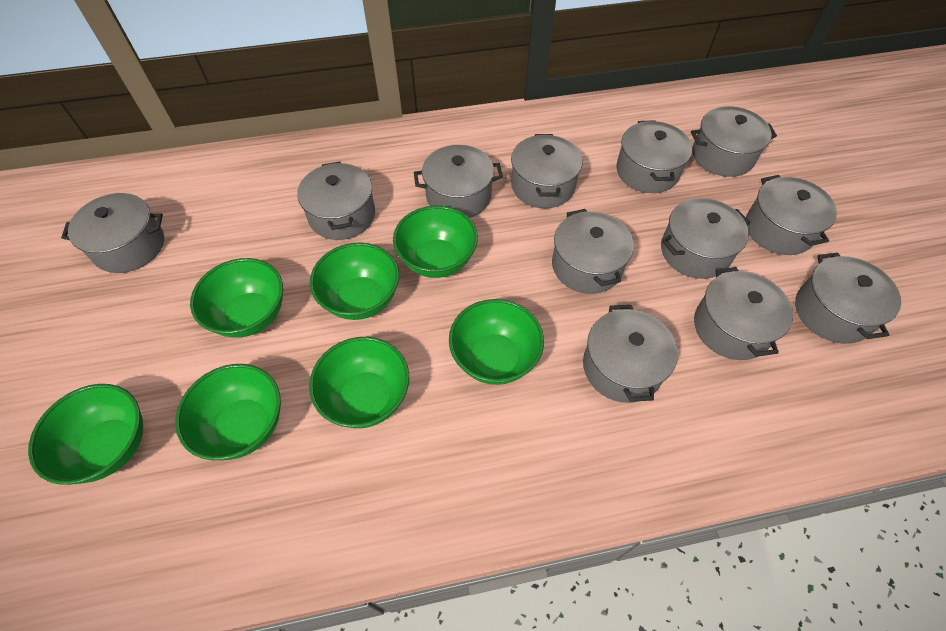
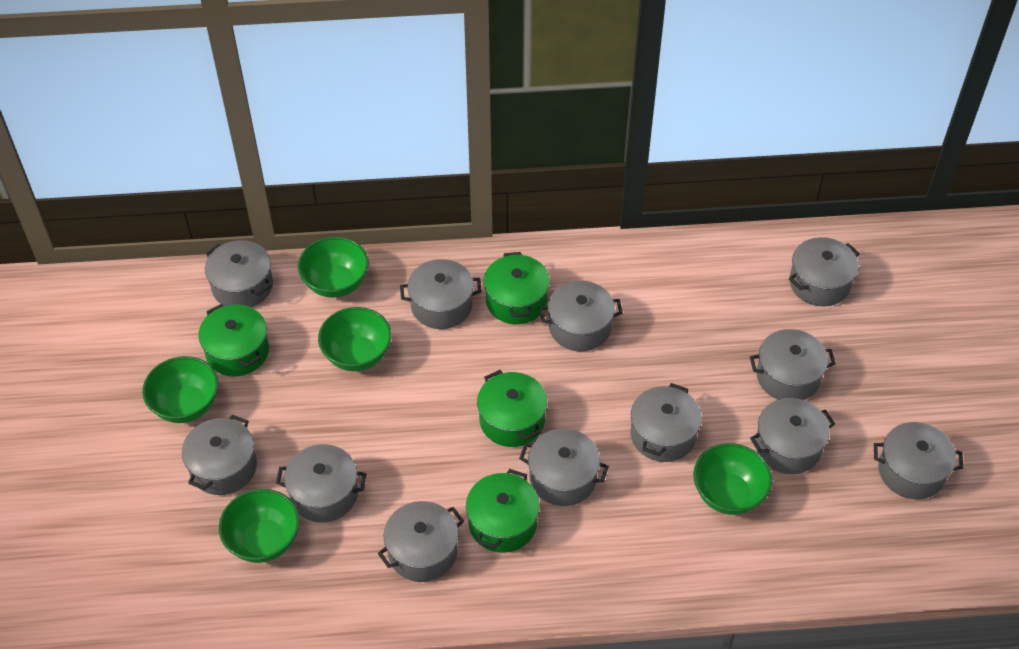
green bowl: [28,384,143,485] [175,364,281,460] [190,258,283,338] [309,337,409,428] [310,242,399,320] [393,206,478,278] [449,299,544,385] = 7 -> [142,356,218,423] [219,489,300,563] [298,237,369,298] [318,307,392,371] [693,443,772,515] = 5
green pot: none = 0 -> [199,304,269,376] [466,469,540,553] [477,370,547,447] [484,252,550,324] = 4

